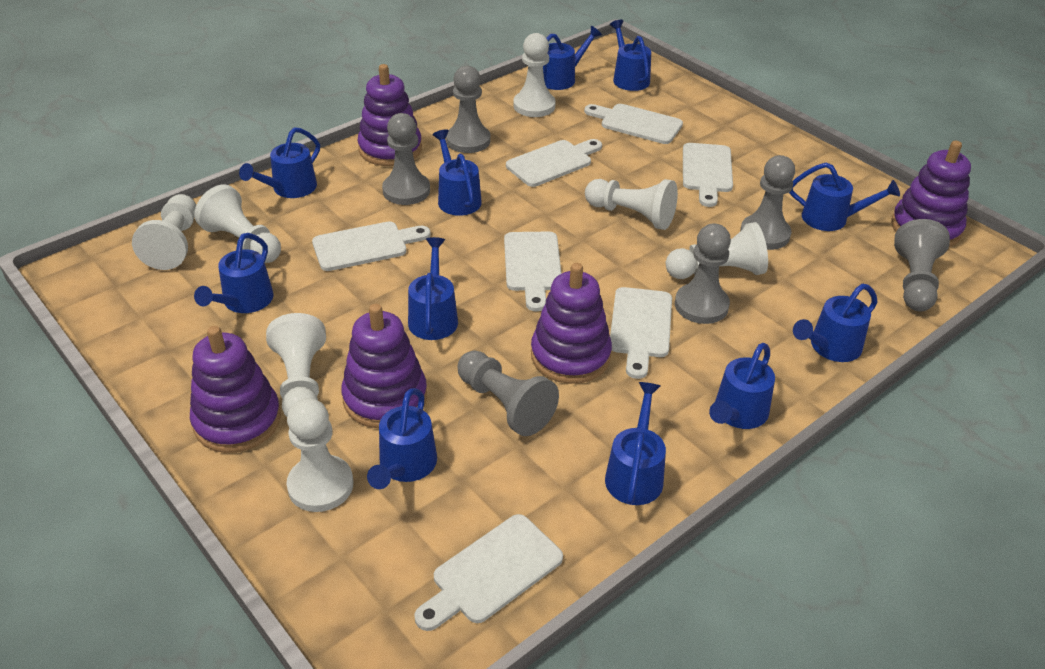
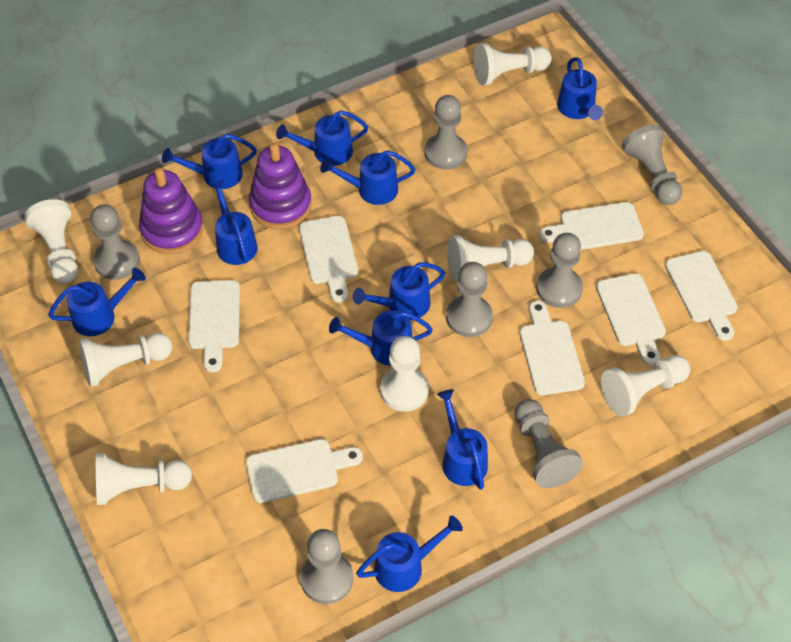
blue watering can: [194,233,274,313] [239,127,320,198] [367,388,437,489] [408,237,458,340] [433,130,482,216] [543,26,602,90] [605,382,666,505] [610,20,651,91] [709,343,775,429] [789,162,900,231] [793,284,877,362] = 11 -> [48,268,146,336] [162,134,257,189] [209,180,258,265] [276,110,368,166] [320,150,416,205] [329,311,433,366] [353,262,445,320] [356,515,463,592] [437,389,488,490] [557,57,603,120] = 10
grey pawn: [382,113,430,205] [446,66,491,153] [458,350,559,436] [675,224,731,324] [740,155,795,250] [894,219,950,311] = 6 -> [90,204,140,280] [300,529,353,604] [425,95,467,170] [446,262,493,337] [514,399,583,488] [536,233,583,308] [622,124,682,205] = 7
purple stacking toy: [190,326,281,453] [341,304,427,428] [358,64,422,166] [531,263,612,384] [891,140,971,247] = 5 -> [139,168,203,254] [249,143,312,229] = 2

